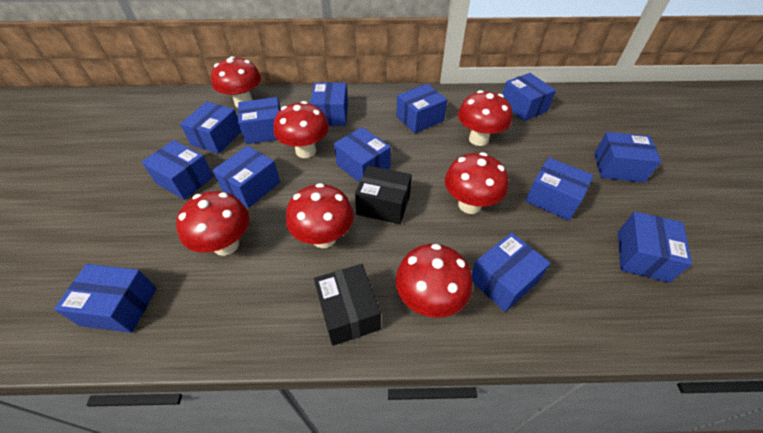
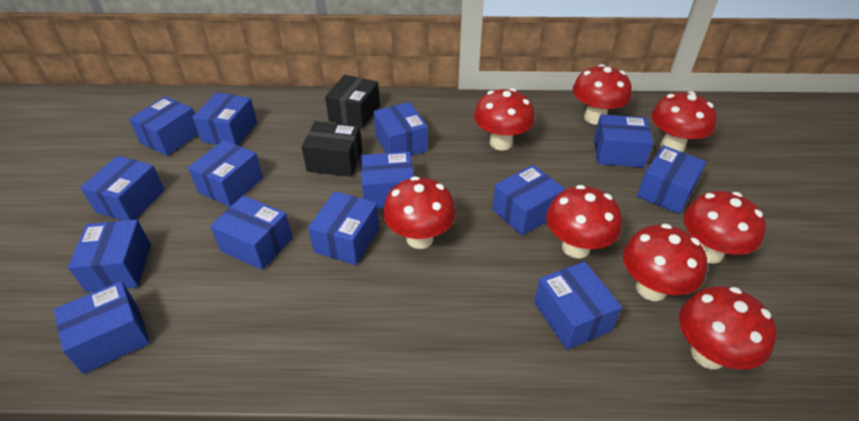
blue box: [54,264,157,333] [142,140,214,200] [180,102,241,154] [213,146,280,208] [238,97,281,144] [310,82,348,126] [334,127,391,183] [396,84,447,133] [471,232,551,312] [502,73,556,121] [525,157,594,221] [594,132,661,183] [618,212,692,283] = 13 -> [54,281,150,374] [68,220,151,292] [80,156,165,221] [129,96,199,156] [188,140,263,207] [192,92,257,145] [210,195,292,270] [308,191,379,265] [361,152,414,209] [373,102,428,156] [492,165,565,236] [534,261,622,350] [594,114,654,168] [637,145,706,214] = 14
red mushroom: [176,191,249,256] [211,56,261,108] [274,101,329,158] [286,183,354,248] [395,244,473,318] [445,152,509,214] [458,90,512,146] = 7 -> [383,176,456,249] [474,88,535,150] [546,185,622,258] [573,64,632,125] [623,223,707,301] [651,91,717,152] [679,286,776,370] [684,191,766,264] = 8

